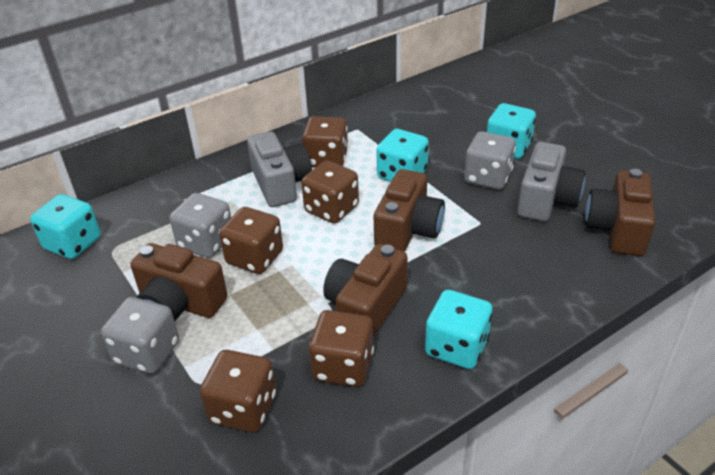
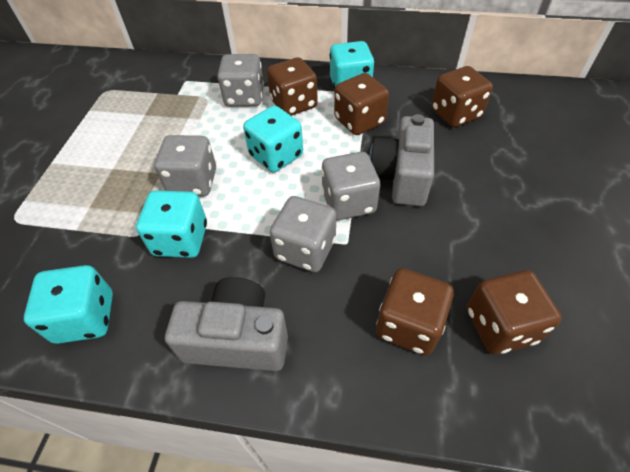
brown camera: [130,243,228,321] [323,244,407,337] [374,169,445,252] [585,169,655,256] = 4 -> none = 0
grey dice: [101,297,179,374] [169,193,231,258] [464,131,516,190] = 3 -> [154,135,216,196] [217,54,264,107] [270,196,336,272] [321,152,380,220] = 4

